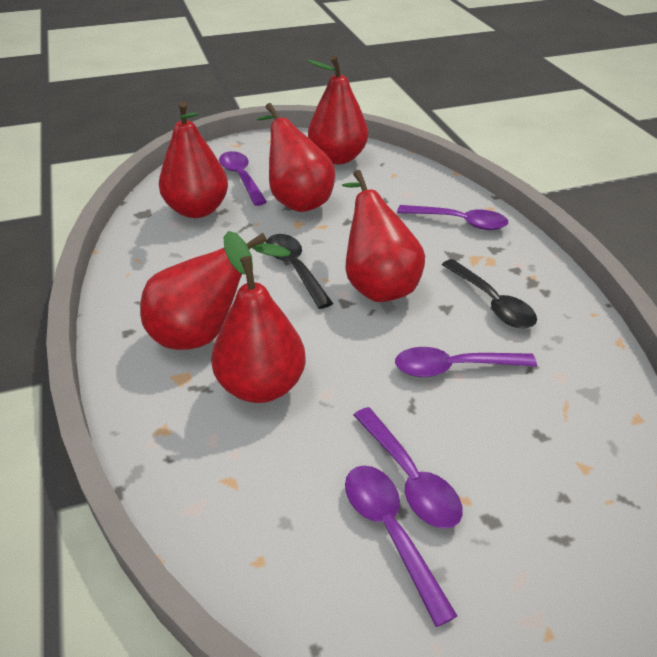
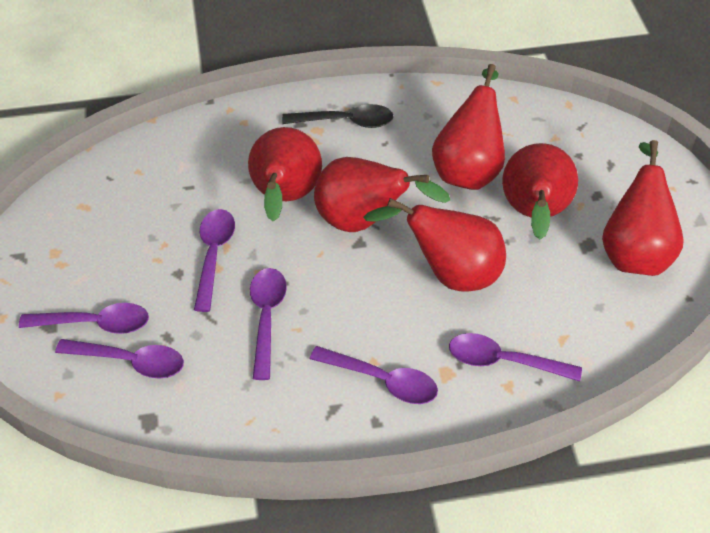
black spoon: [266,234,333,309] [442,259,537,328] = 2 -> [282,104,393,128] = 1
purple spoon: [219,151,267,206] [345,465,457,627] [353,407,463,529] [395,347,537,377] [397,205,508,230] = 5 -> [19,303,149,334] [55,339,184,379] [194,209,235,312] [250,268,287,380] [310,346,438,404] [449,333,582,382] = 6

